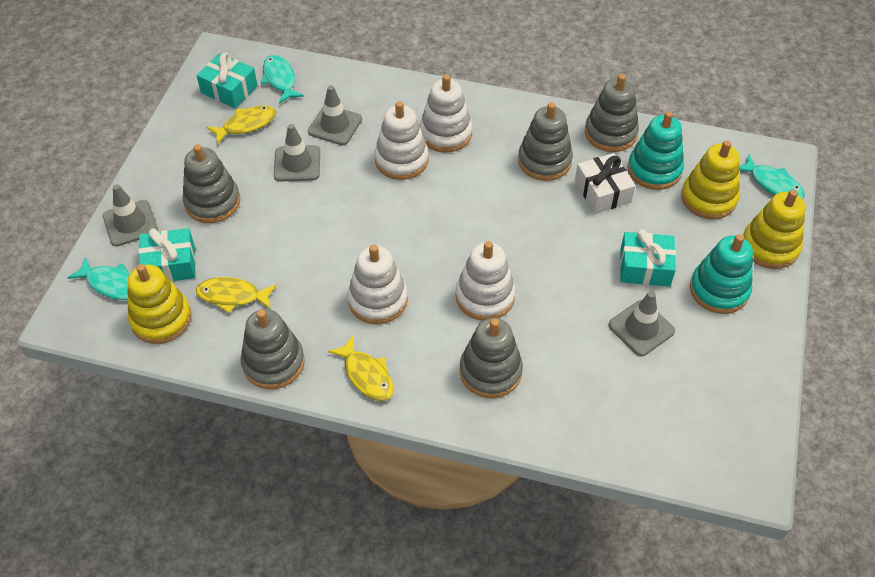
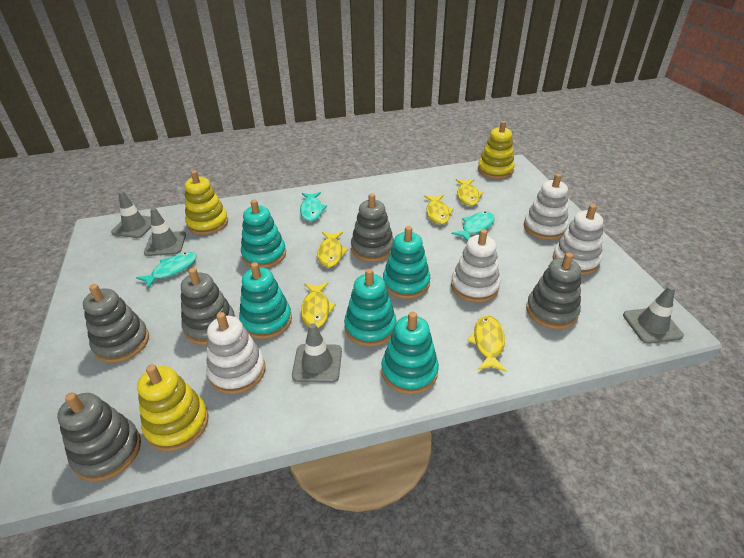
turquoise gift: [138,228,196,282] [196,52,258,108] [620,229,676,286] = 3 -> none = 0
turquoise stacking toy: [628,111,684,190] [690,234,753,314] = 2 -> [239,262,292,339] [241,200,286,268] [344,269,396,347] [381,312,439,394] [383,226,430,299] = 5
white gift: [575,153,636,214] = 1 -> none = 0
yellow fish: [196,277,277,313] [207,106,276,145] [328,336,394,401] = 3 -> [301,282,336,328] [317,232,348,268] [424,195,454,225] [456,179,483,206] [467,316,507,372] = 5

